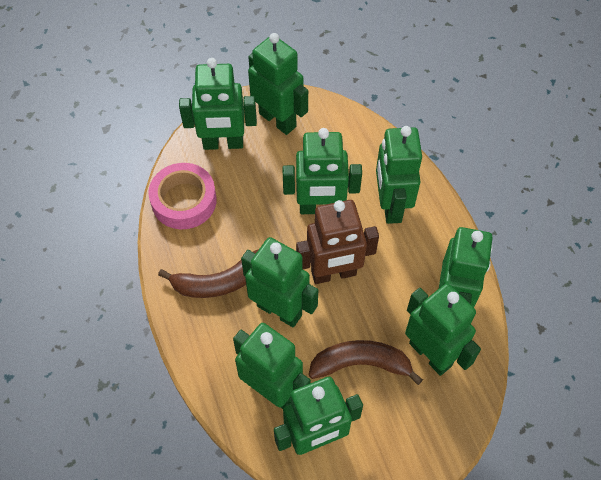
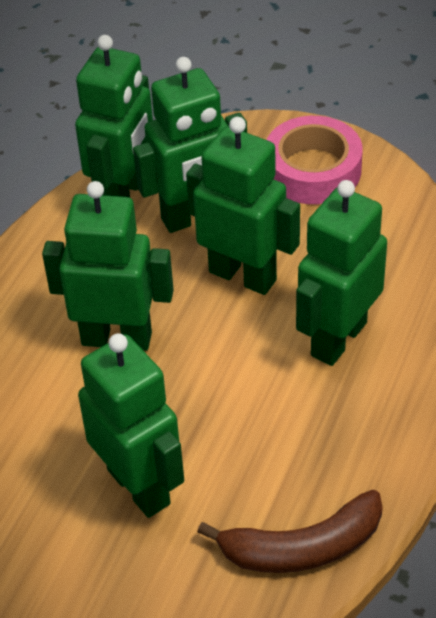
brown banana: [158,249,259,298] [309,340,423,385] = 2 -> [197,490,383,573] = 1
brown robot: [296,200,379,284] = 1 -> none = 0
green robot: [179,58,257,150] [233,323,311,409] [241,237,318,328] [248,33,308,135] [274,376,363,455] [283,128,362,214] [376,126,422,224] [405,283,481,376] [439,227,493,308] = 9 -> [42,181,174,351] [75,35,153,198] [78,333,184,518] [133,57,247,233] [186,117,300,295] [296,180,387,366] = 6

